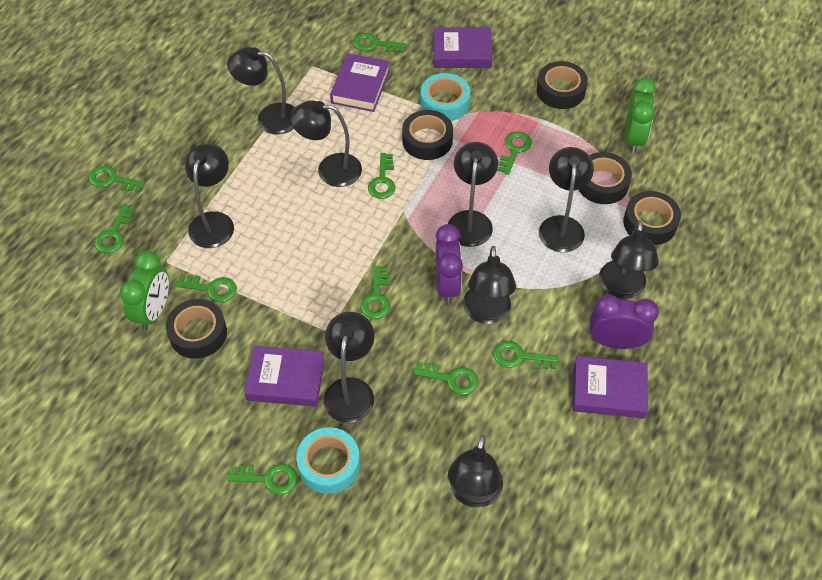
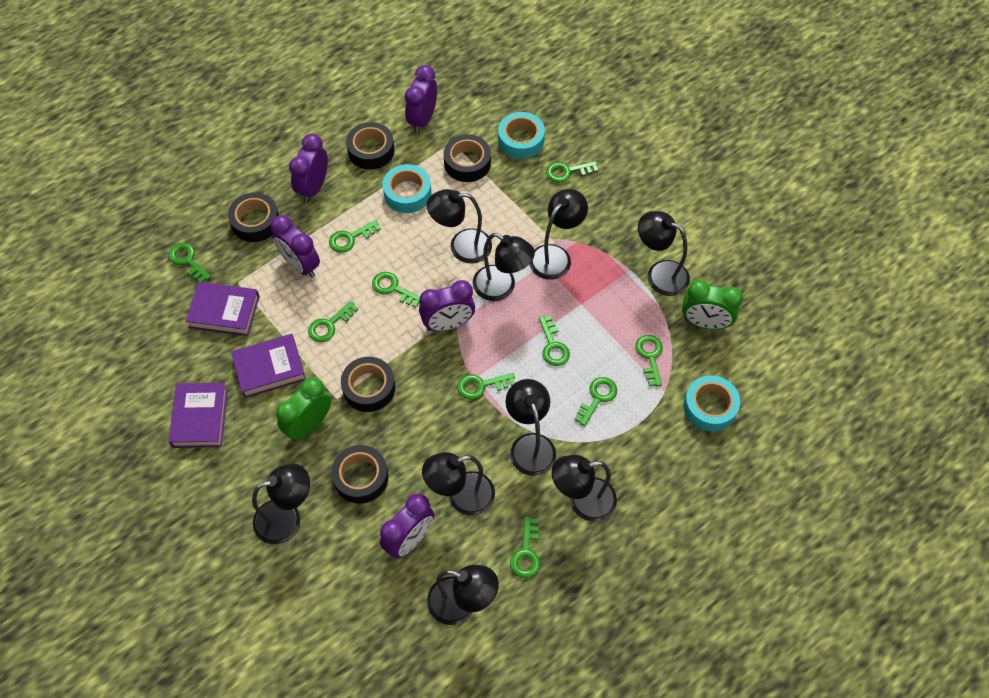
purple book: [244,346,325,407] [330,53,390,112] [434,28,492,68] [573,356,648,419] = 4 -> [168,383,228,448] [186,282,260,336] [231,334,306,398] = 3
purple clock: [436,224,463,304] [590,295,659,349] = 2 -> [271,215,320,278] [289,134,328,203] [380,494,435,559] [405,65,437,133] [419,280,475,331] = 5
turquoise tape: [297,427,360,494] [420,73,470,121] = 2 -> [383,164,432,213] [498,112,545,159] [684,375,740,432] = 3

